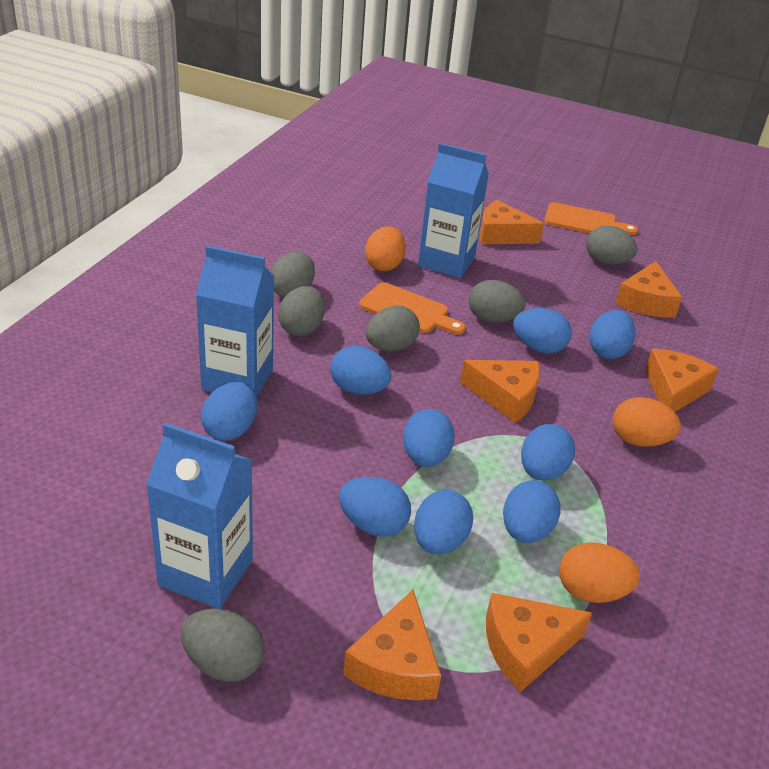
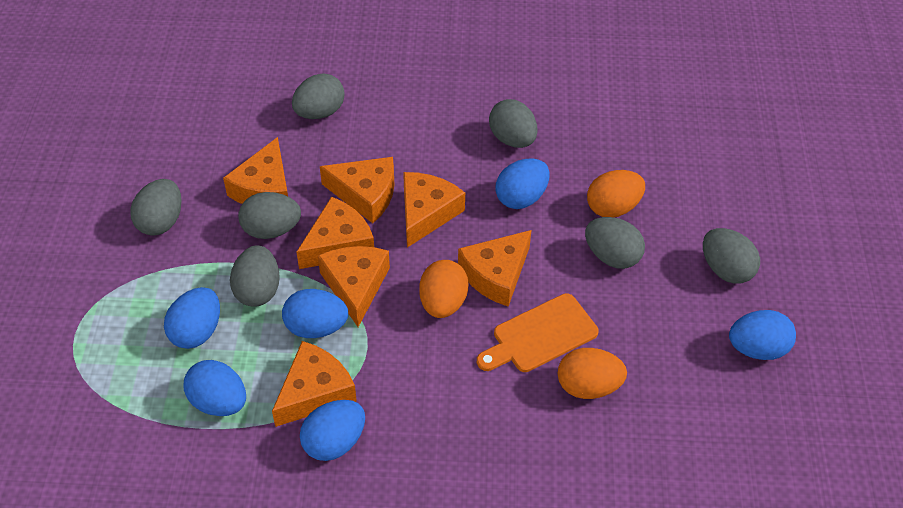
blue carton: [146,423,253,609] [196,245,274,397] [418,143,489,278] = 3 -> none = 0
blue egg: [201,382,257,441] [330,346,391,395] [339,477,411,537] [403,409,455,467] [414,490,473,554] [503,480,560,543] [513,308,572,354] [521,424,575,481] [589,310,635,359] = 9 -> [164,287,220,349] [184,360,246,416] [282,289,348,338] [300,400,365,461] [495,158,550,209] [729,310,796,360] = 6
grey egg: [181,609,265,682] [270,252,315,298] [278,286,325,336] [366,306,420,352] [468,280,525,323] [586,226,638,265] = 6 -> [130,179,182,236] [230,246,280,307] [238,192,301,239] [292,73,345,119] [489,99,538,148] [585,217,645,269] [703,228,760,284] = 7
orange cheese: [343,590,441,701] [460,360,540,423] [480,200,544,244] [486,593,592,692] [615,261,682,318] [645,349,719,412] = 6 -> [223,137,288,204] [272,341,357,427] [297,196,374,269] [318,246,390,327] [320,157,394,223] [403,172,465,248] [458,230,531,307] = 7
orange cutting board: [359,282,466,334] [544,202,638,235] = 2 -> [477,293,599,372] = 1

